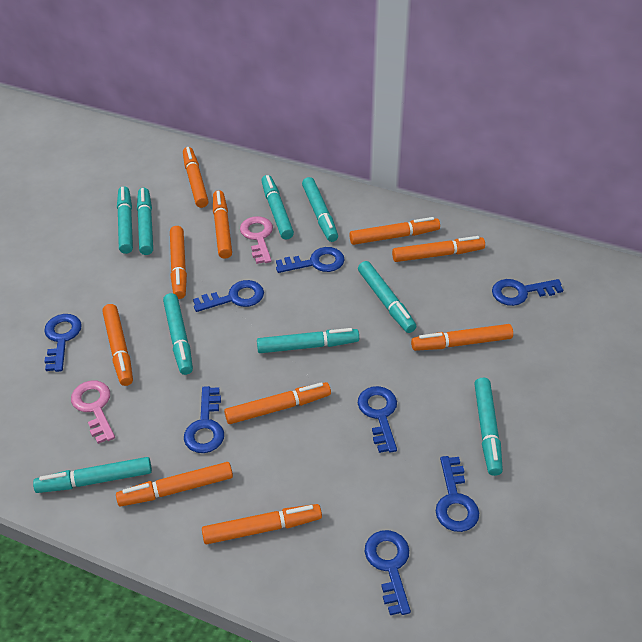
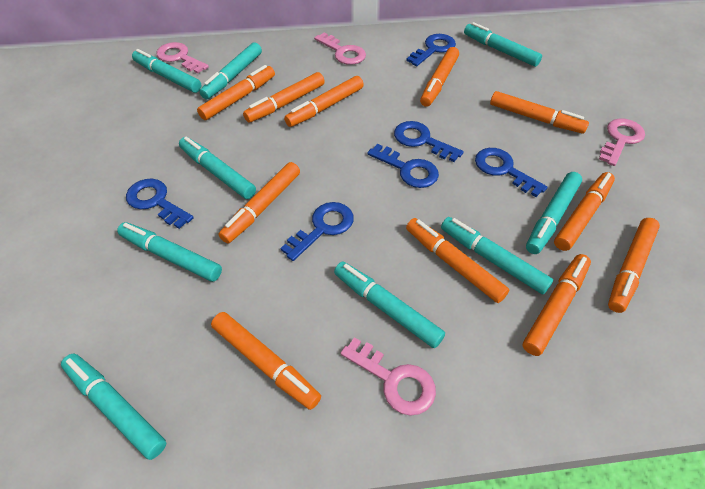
blue key: [44,314,82,372] [184,386,224,453] [193,280,264,312] [276,247,345,273] [358,386,397,453] [364,530,411,615] [436,456,479,532] [492,279,563,306] = 8 -> [126,179,194,229] [280,202,354,261] [367,144,439,188] [394,121,464,162] [406,34,456,66] [475,148,548,197] = 6
orange marker: [102,304,133,386] [116,462,233,507] [170,226,187,299] [183,147,209,208] [202,504,322,544] [213,190,232,259] [224,382,331,424] [349,217,440,245] [392,236,485,262] [411,324,513,351] = 10 -> [197,65,275,120] [211,312,321,410] [219,162,300,243] [243,72,325,123] [284,76,364,127] [406,218,509,303] [420,47,459,107] [490,91,589,134] [523,254,591,356] [554,172,615,251] [608,218,660,313] = 11
pink key: [71,381,115,444] [240,216,273,264] = 2 -> [157,42,209,73] [314,32,366,65] [340,337,436,416] [599,119,645,166] = 4

